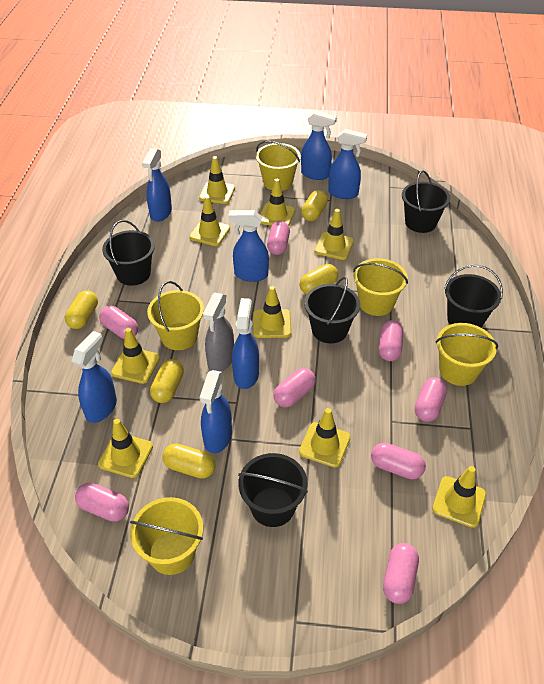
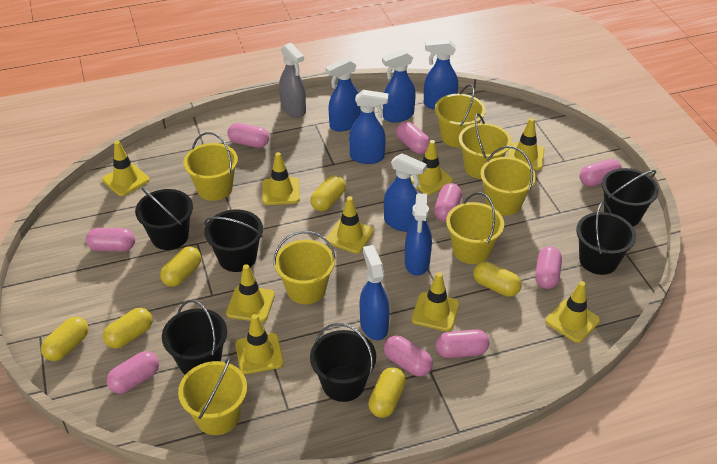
black bucket: [102,220,155,286] [238,453,308,527] [304,277,360,343] [402,170,450,233] [444,265,503,328] = 5 -> [135,188,193,250] [162,300,227,375] [204,209,263,272] [310,323,376,402] [576,202,636,275] [602,168,659,226] = 6
pink capsule: [75,483,129,522] [99,306,138,339] [267,221,290,255] [273,368,316,407] [371,443,426,479] [379,320,404,361] [383,543,419,604] [415,378,447,422] = 8 -> [86,228,135,251] [107,351,159,394] [228,123,269,148] [384,336,433,376] [396,122,430,154] [434,183,462,221] [436,329,490,358] [535,246,562,289] [579,159,622,187] = 9
yellow bucket: [130,497,203,575] [147,281,204,350] [256,141,301,191] [353,258,408,316] [435,323,498,386] = 5 -> [178,357,247,435] [183,132,238,201] [274,231,336,304] [435,84,486,147] [446,192,504,264] [459,113,512,179] [480,146,536,215] = 7
yellow capsule: [65,290,98,329] [150,359,184,403] [163,443,216,479] [299,264,338,294] [301,190,328,221] = 5 -> [41,317,88,361] [103,308,152,349] [160,246,201,287] [310,175,346,211] [368,367,406,418] [473,261,521,297] = 6

